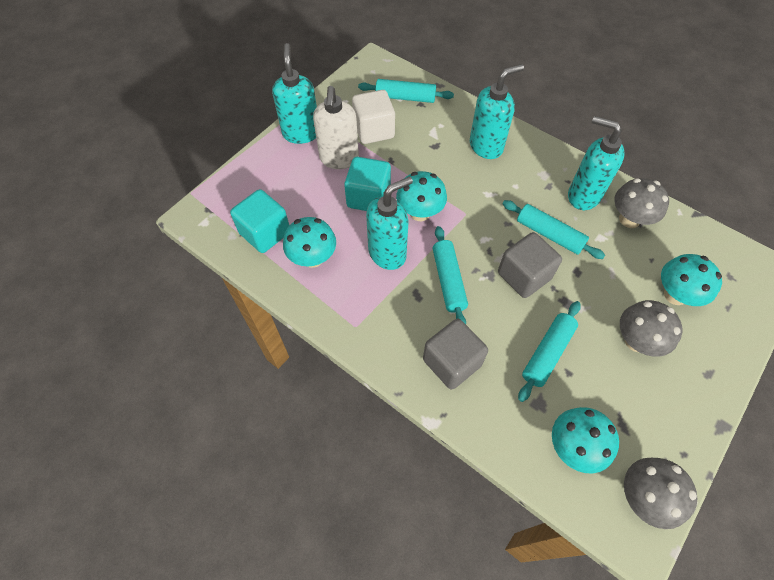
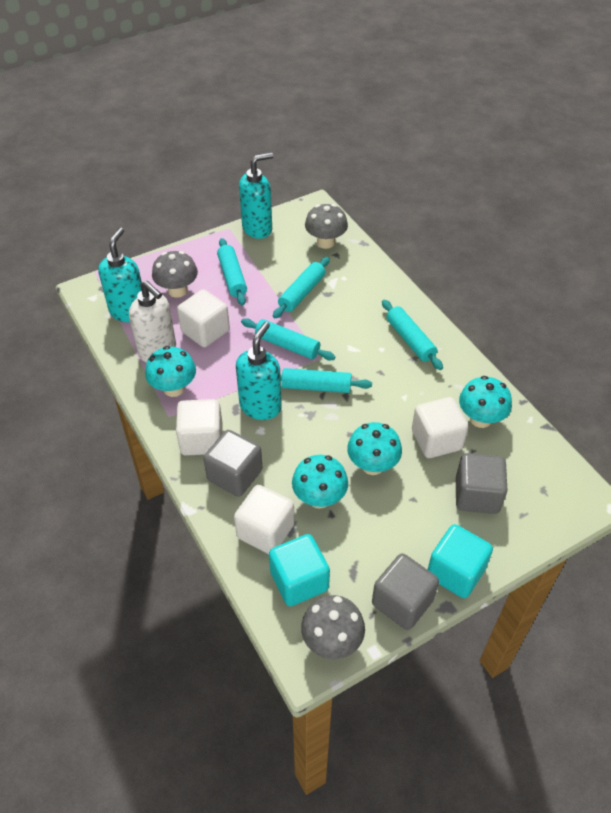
grey cube: [423,319,488,390] [498,232,562,298] = 2 -> [203,430,263,497] [372,553,439,630] [456,453,508,514] = 3
turquoise rolling pin: [358,79,454,103] [433,226,468,324] [502,200,605,259] [518,301,581,402] = 4 -> [217,238,247,305] [241,318,335,361] [273,257,330,318] [280,368,372,393] [382,300,443,370] = 5
turquoise soap dispenser: [272,43,317,144] [366,176,413,270] [470,64,524,159] [568,116,625,210] = 4 -> [98,228,142,322] [236,322,282,420] [239,152,273,239] = 3
white cube: [352,90,395,144] = 1 -> [176,399,223,456] [177,289,230,347] [234,485,294,554] [412,397,468,458] = 4

